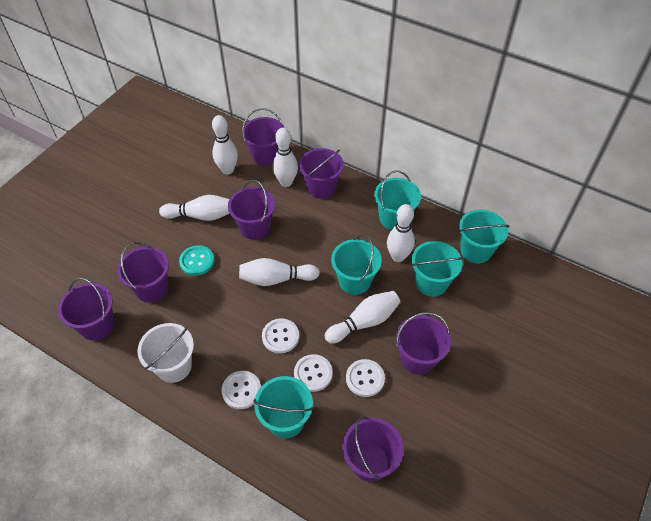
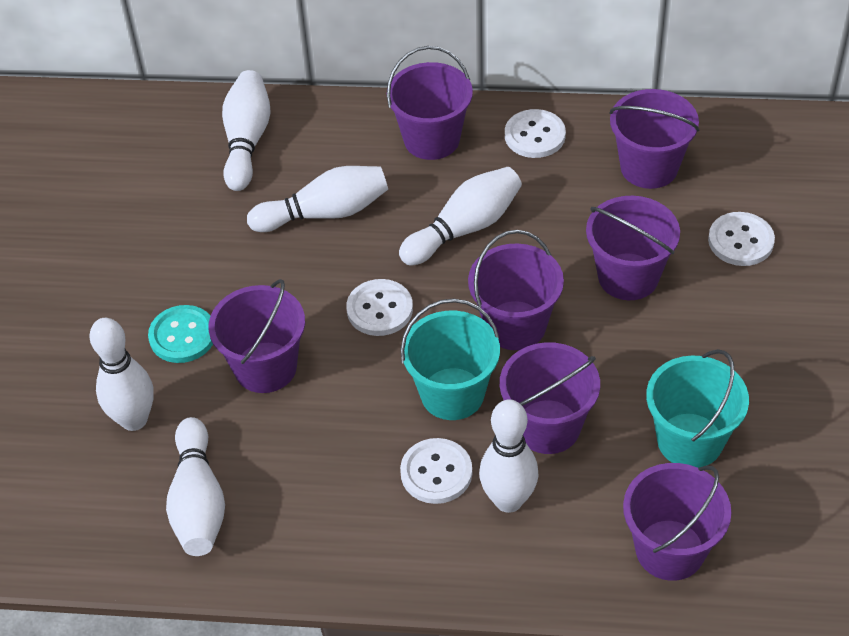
turquoise bucket: [253,376,314,438] [331,234,382,295] [374,170,421,230] [411,241,463,297] [459,210,509,263] = 5 -> [401,299,500,420] [646,349,749,468] = 2
white bucket: [137,323,194,383] = 1 -> none = 0

